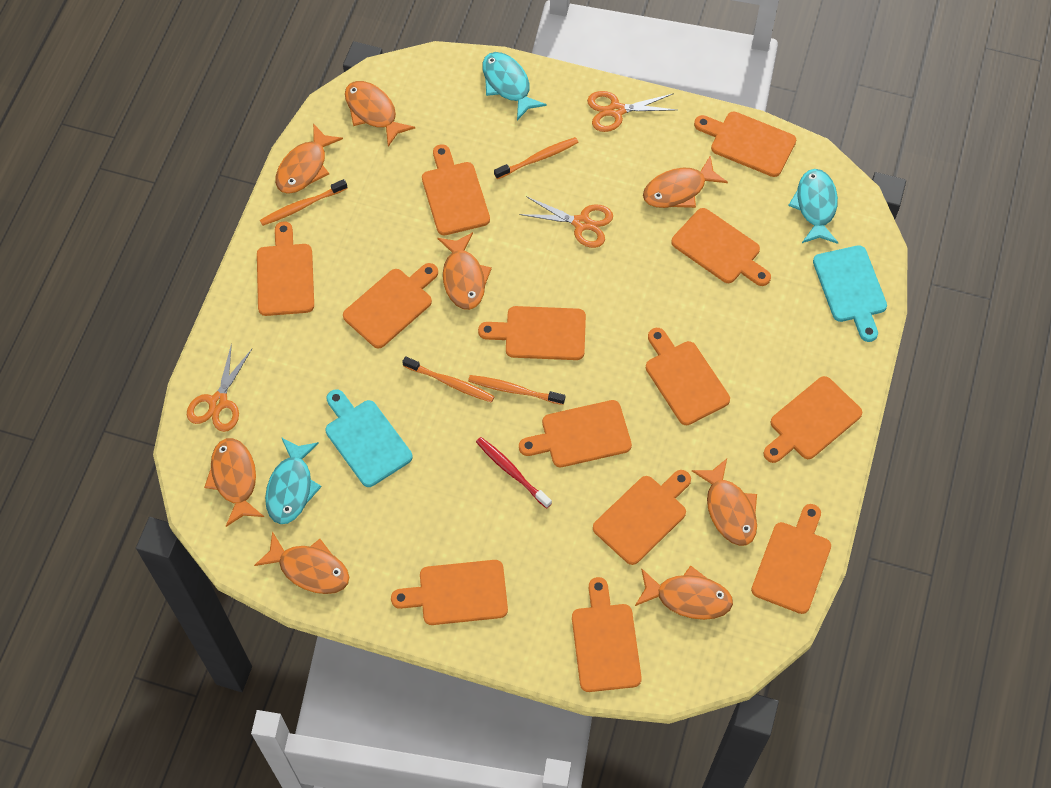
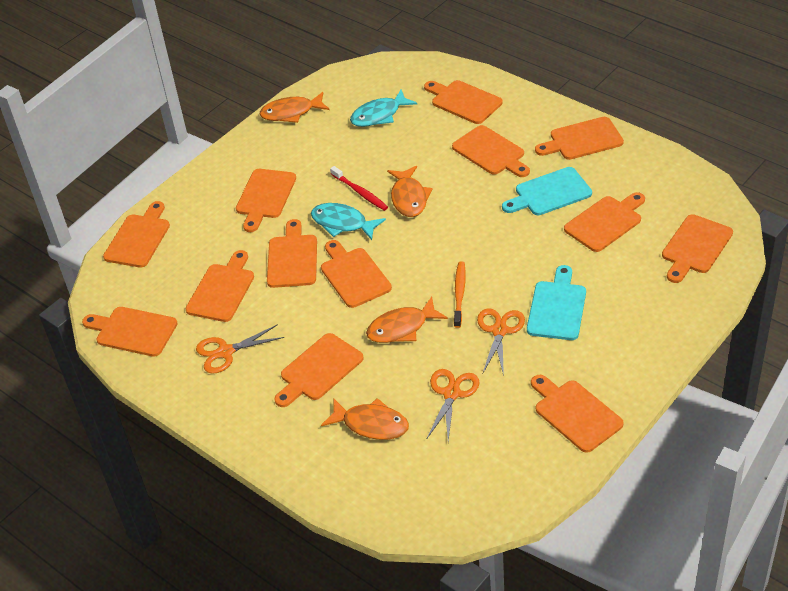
orange fish: [204,438,264,527] [254,531,349,594] [275,123,343,194] [345,81,415,147] [437,232,492,310] [635,565,733,620] [643,155,728,208] [692,459,757,546] = 8 -> [259,92,329,123] [321,398,409,440] [366,297,448,343] [387,166,433,217] = 4
orange toothbrush: [260,179,348,226] [402,356,495,403] [468,375,565,405] [494,137,579,179] = 4 -> [454,261,466,328] = 1
turquoise fish: [265,437,322,524] [482,52,547,120] [788,169,838,244] = 3 -> [311,203,386,240] [350,90,417,127] = 2

